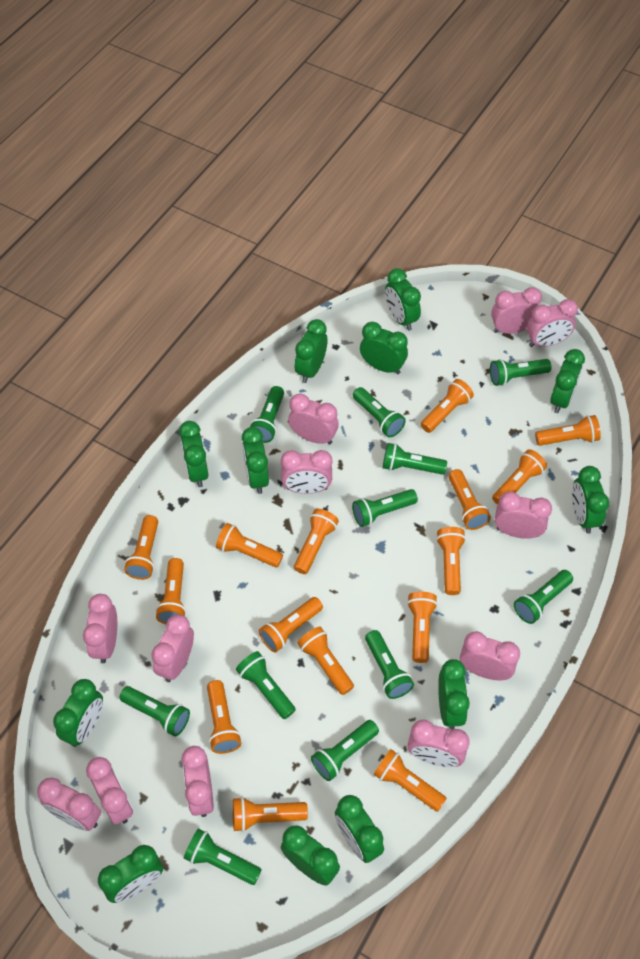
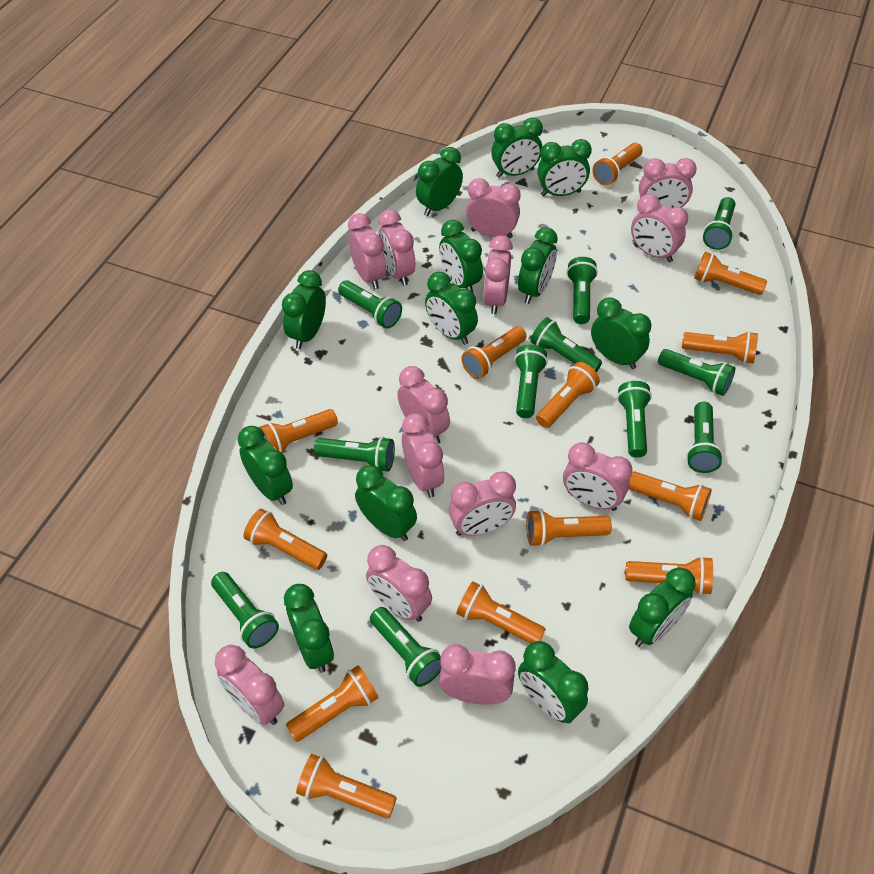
green clock: [53,679,103,747] [98,845,163,903] [179,421,208,487] [242,427,269,494] [281,825,340,886] [294,319,327,383] [335,795,384,863] [360,322,408,374] [385,268,421,331] [438,659,470,730] [550,349,585,413] [572,466,609,534] = 12 -> [238,426,293,505] [282,270,326,349] [284,584,334,673] [355,465,417,541] [416,147,463,216] [425,272,478,345] [439,220,483,293] [491,117,543,178] [518,227,558,304] [518,641,588,723] [537,139,592,196] [591,298,651,369] [629,567,696,647] = 13
orange flashlight: [124,515,158,580] [155,558,186,624] [207,680,241,754] [216,523,283,568] [233,797,308,832] [259,597,323,652] [294,509,339,574] [298,627,354,695] [373,749,447,812] [407,592,438,663] [420,379,474,433] [436,527,466,595] [448,469,491,530] [492,449,547,505] [535,415,601,446] = 15 -> [243,509,327,570] [259,409,338,453] [286,665,379,742] [296,754,397,819] [456,581,546,644] [461,326,526,379] [526,509,612,547] [536,362,600,428] [592,143,643,186] [625,556,713,595] [629,471,712,521] [682,331,758,364] [694,252,767,295] = 13
pink clock: [37,778,101,831] [83,594,117,663] [86,757,133,824] [151,615,194,682] [181,746,214,817] [281,450,332,494] [288,393,339,445] [408,719,470,767] [460,631,520,680] [491,287,542,334] [495,492,552,539] [527,299,578,347] = 12 -> [215,645,284,725] [348,213,386,289] [366,545,432,622] [378,210,415,286] [397,366,450,444] [402,413,445,497] [439,644,516,705] [449,471,516,536] [466,178,521,238] [483,236,513,314] [563,442,632,511] [631,194,688,262] [639,158,697,208] = 13

